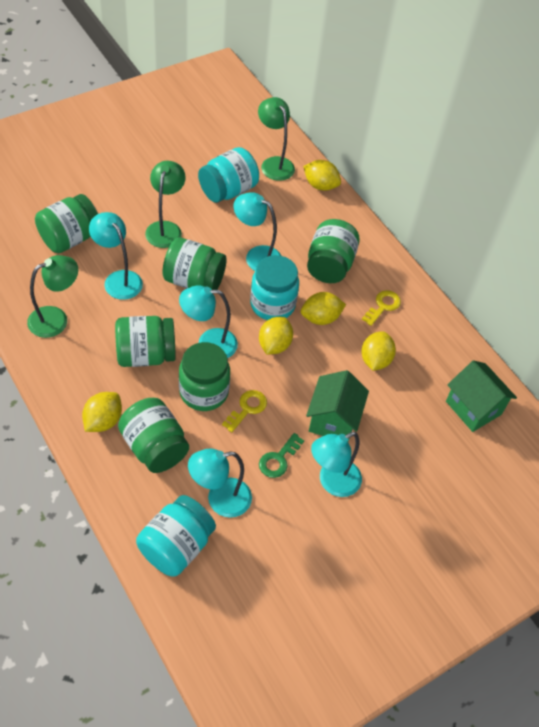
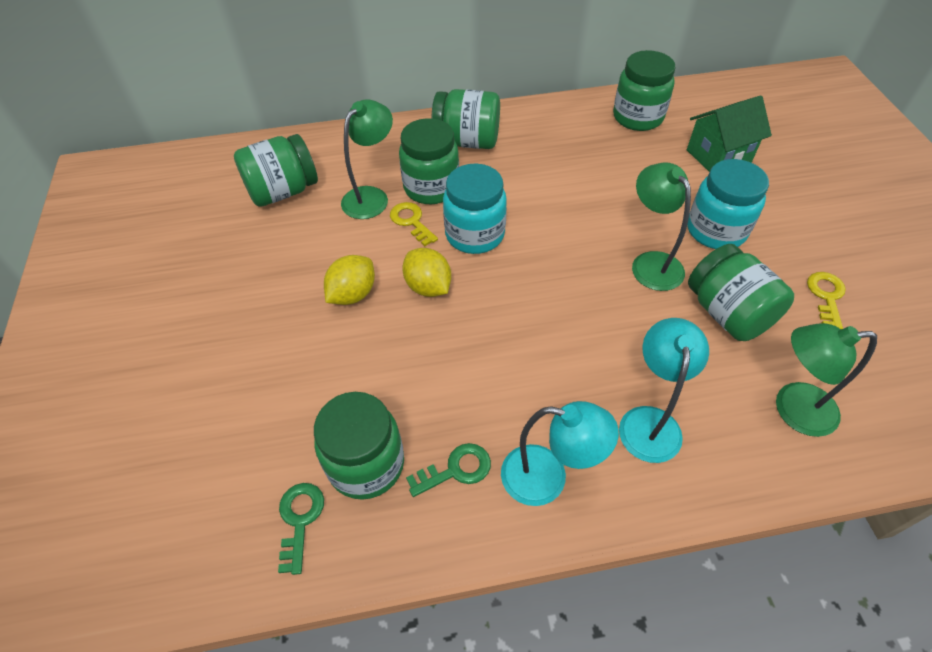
green house: [306,370,369,442] [446,360,517,432] = 2 -> [687,95,772,172] = 1
green key: [259,433,304,478] = 1 -> [278,483,324,575] [406,443,491,497] = 2
turquoise jar: [136,495,216,576] [198,147,259,203] [250,255,299,320] = 3 -> [443,164,507,254] [688,159,769,249] = 2
turquoise lamp: [89,212,143,300] [179,285,238,358] [188,448,252,518] [234,192,281,271] [311,432,362,497] = 5 -> [501,401,619,506] [619,318,709,463] = 2
yellow lemon: [82,392,122,432] [259,317,293,355] [301,292,346,325] [303,160,341,191] [361,331,396,371] = 5 -> [324,255,375,305] [402,248,451,297] = 2

